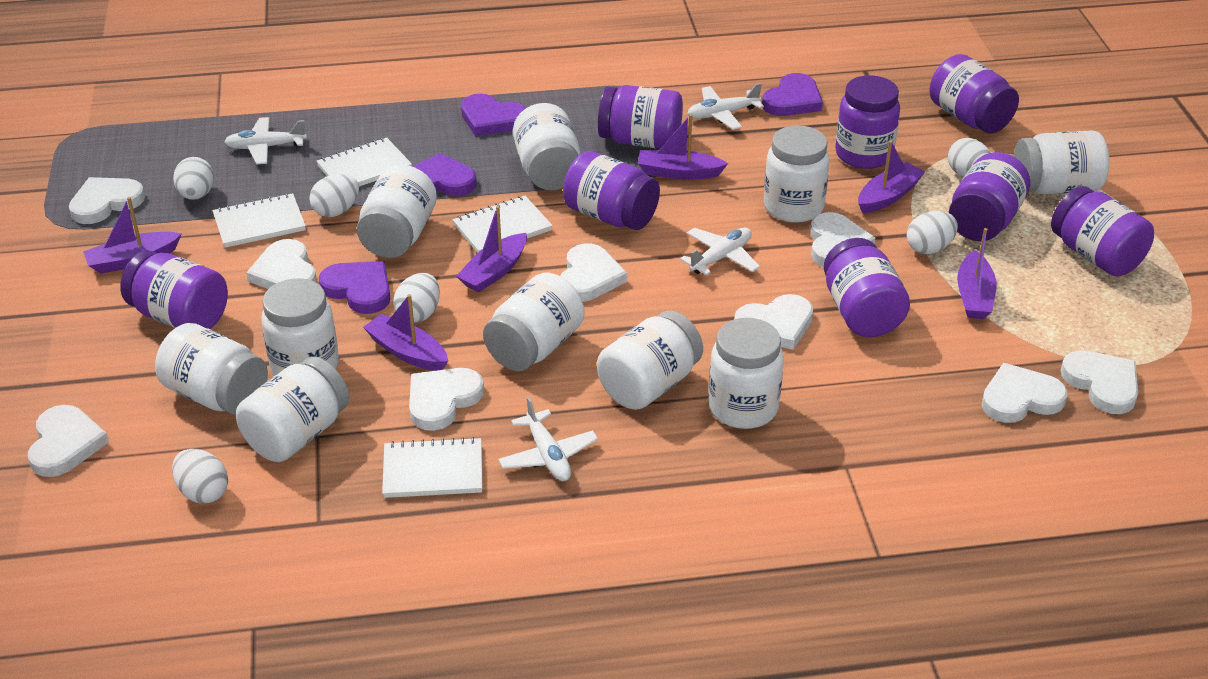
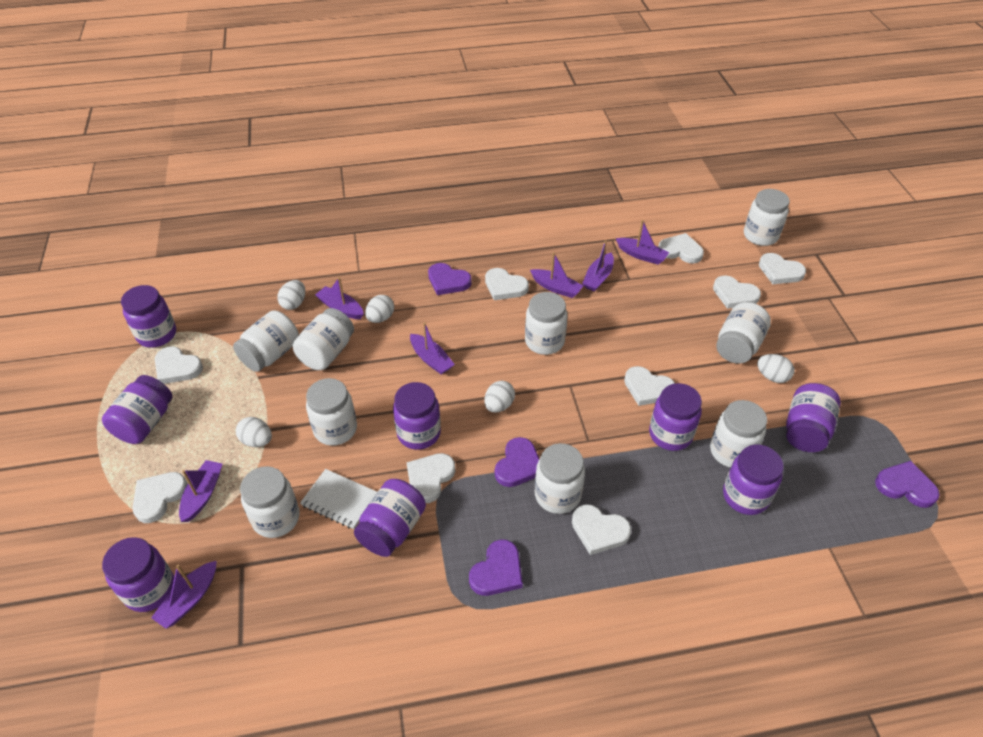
purple boat: [83,197,182,274] [363,294,448,371] [456,206,527,292] [637,114,728,180] [858,141,925,213] [957,228,996,319] = 6 -> [151,561,217,629] [179,460,222,522] [315,277,364,319] [410,322,455,375] [530,252,583,298] [582,240,614,292] [616,220,669,265] = 7
white egg: [172,449,228,504] [173,157,214,200] [309,174,359,217] [393,273,440,323] [907,211,958,254] [948,138,990,177] = 6 -> [236,417,272,447] [277,280,305,310] [365,295,394,323] [484,381,515,413] [757,354,794,383] = 5
white jar: [155,323,268,415] [236,356,349,462] [261,278,339,376] [357,165,437,258] [483,273,584,371] [513,103,580,191] [597,311,703,410] [708,318,784,429] [764,125,830,223] [1014,130,1109,194] = 10 -> [233,310,299,372] [240,466,300,538] [293,308,354,370] [306,378,357,446] [525,292,567,355] [535,443,585,514] [710,400,767,468] [716,302,771,364] [744,189,790,246] = 9
white notebook: [213,193,306,248] [317,138,412,187] [382,437,483,498] [453,196,553,253] = 4 -> [300,469,377,529] = 1
white plane: [224,117,307,164] [498,397,598,481] [680,228,760,276] [687,83,764,130] = 4 -> none = 0

